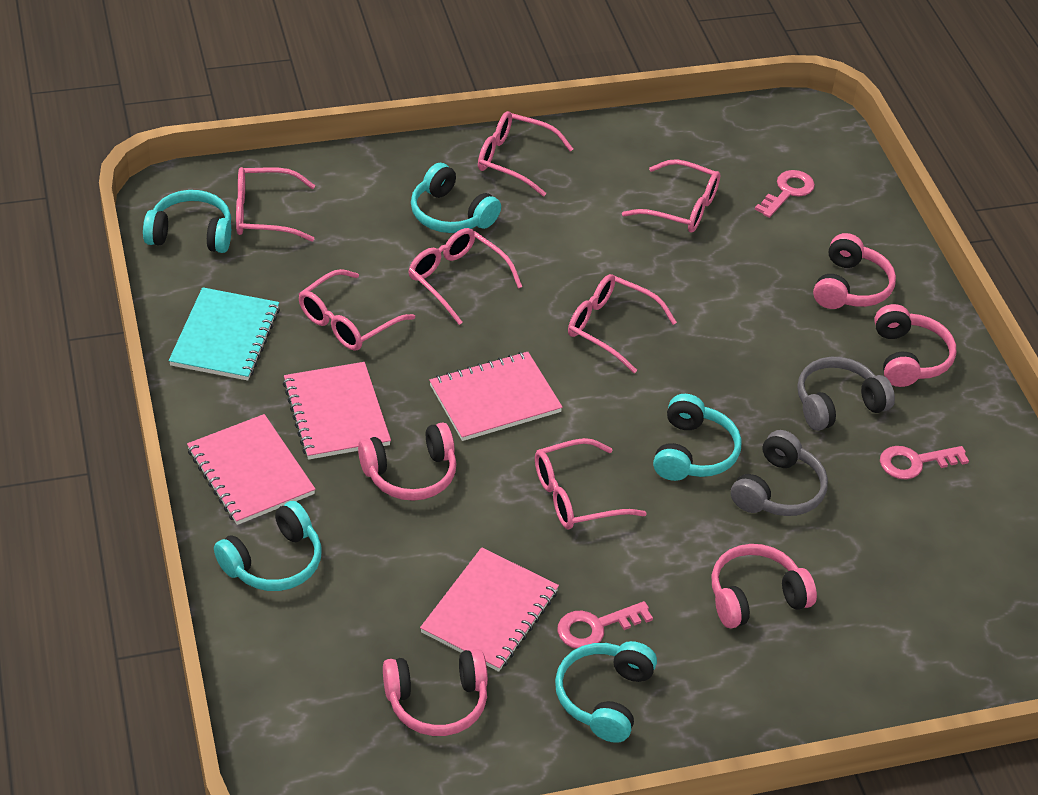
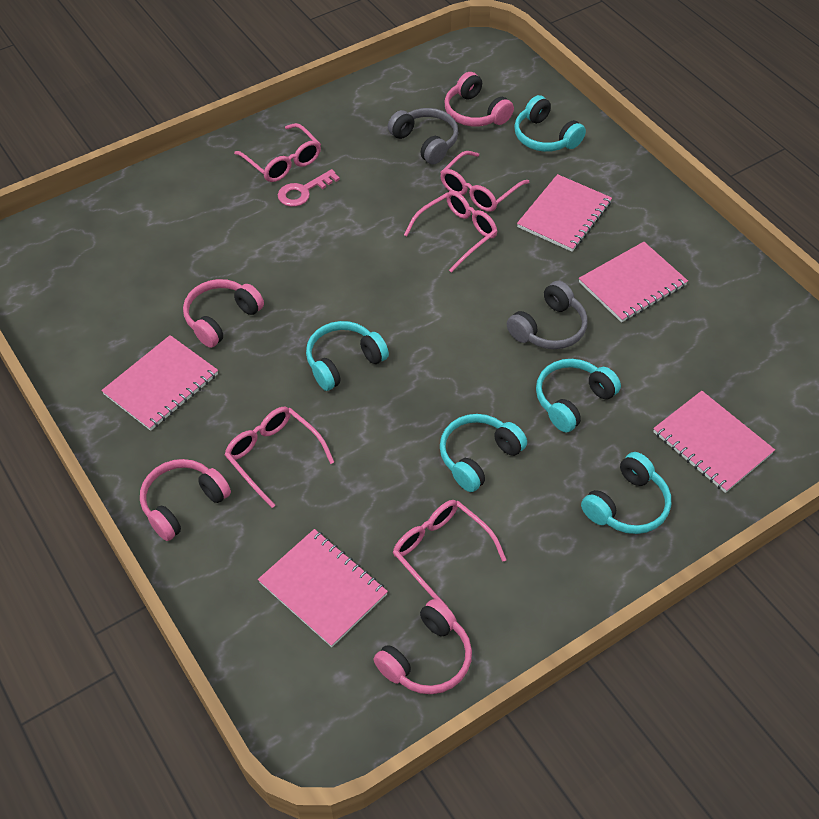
pink glasses: [236,167,315,242] [299,269,415,351] [408,228,522,325] [478,111,573,196] [535,438,647,529] [568,274,677,373] [622,159,720,233] = 7 -> [224,407,334,508] [234,123,321,182] [393,500,507,607] [404,191,498,273] [440,151,529,212] = 5
pink headphones: [358,422,456,501] [383,649,488,736] [712,544,817,628] [813,233,896,309] [874,304,956,387] = 5 -> [140,459,231,541] [183,279,264,348] [373,599,472,694] [445,72,514,127] = 4
pink key: [557,601,653,649] [755,170,815,218] [880,446,969,480] = 3 -> [278,169,340,207] = 1
pink notebook: [187,414,316,525] [283,362,391,460] [420,547,559,672] [429,352,563,441] = 4 -> [101,335,218,431] [258,529,388,647] [517,174,612,252] [579,242,688,323] [653,391,775,493] = 5
turquoise notebook: [169,287,280,380] = 1 -> none = 0

